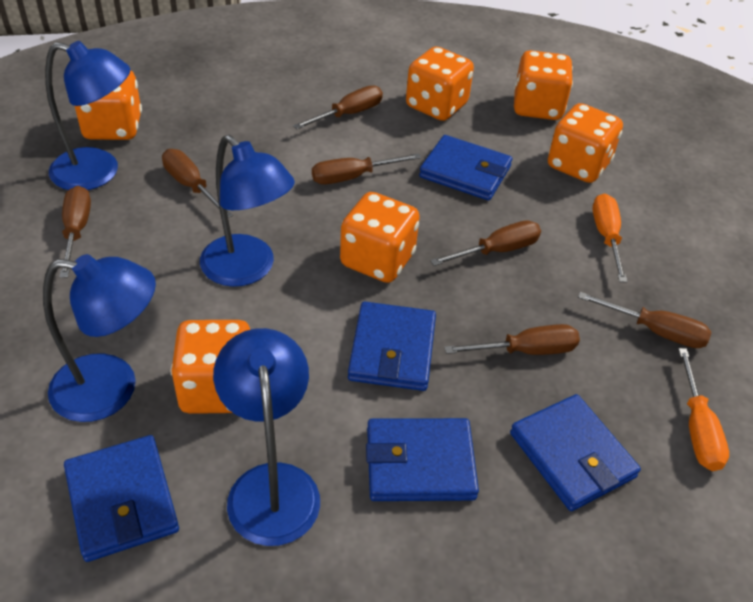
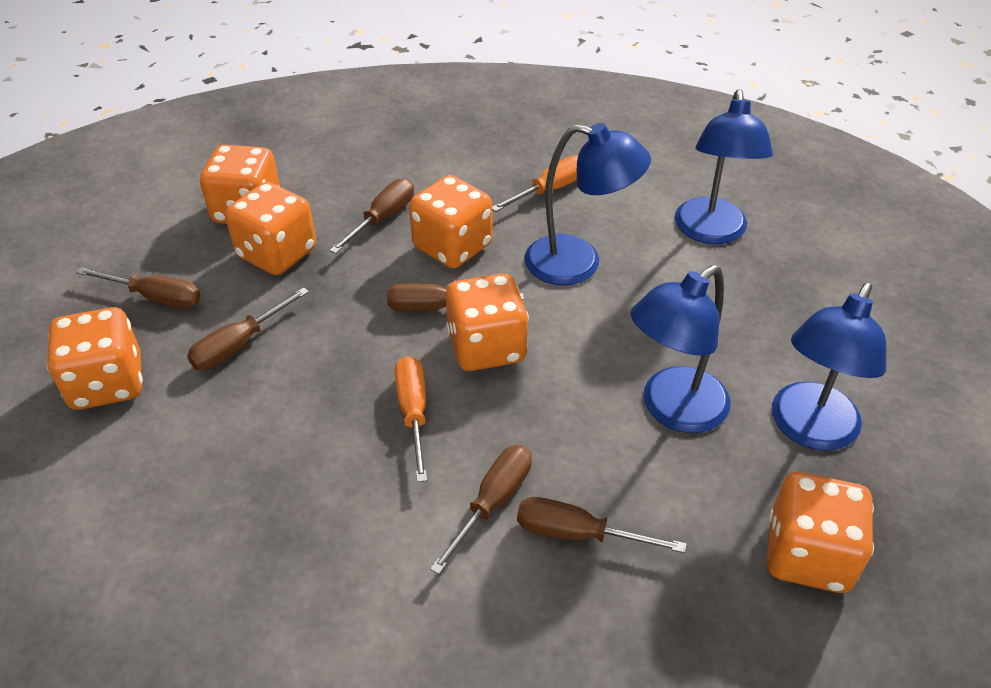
blue wallet: [64,435,179,562] [348,301,436,391] [366,418,479,501] [419,135,512,200] [510,394,641,511] = 5 -> none = 0
brown screwdriver: [60,186,91,278] [162,149,233,218] [293,85,383,129] [312,153,421,184] [430,220,541,266] [444,324,580,355] [578,292,711,348] = 7 -> [76,267,200,309] [187,287,309,370] [329,178,414,254] [387,283,524,312] [430,445,532,575] [517,497,687,553] = 6

